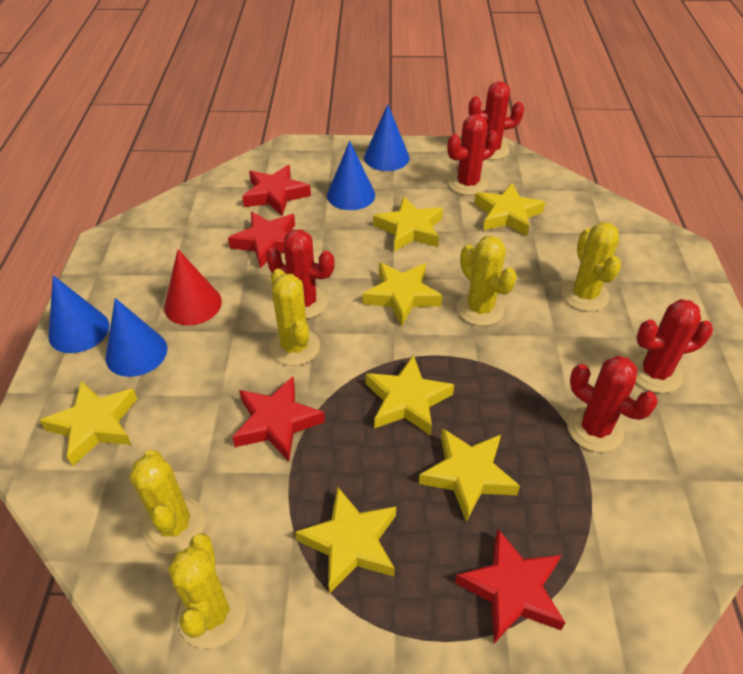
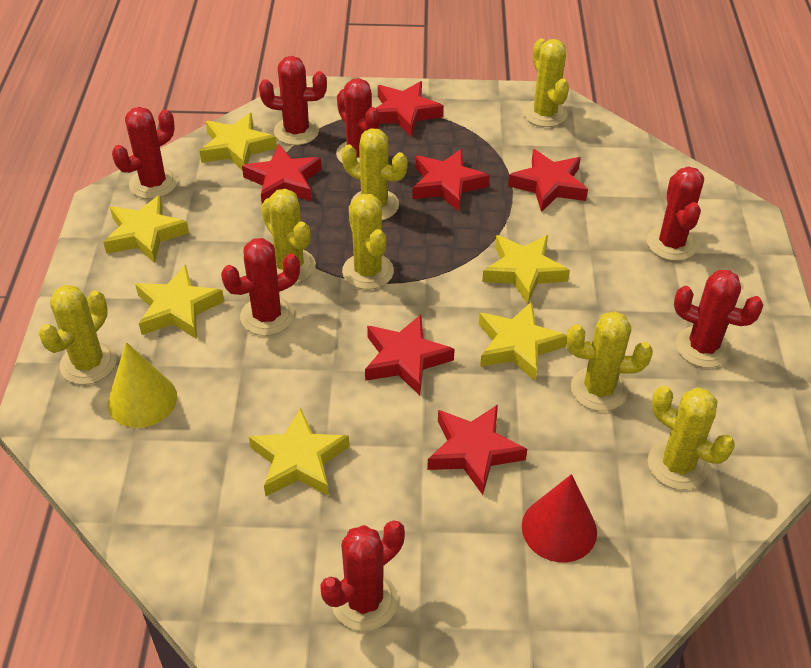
blue cone: [48,275,110,353] [105,298,167,377] [327,141,375,210] [364,104,410,171] = 4 -> none = 0
red cactus: [266,229,335,319] [448,114,498,196] [469,81,524,160] [567,355,658,452] [631,299,713,393] = 5 -> [112,107,177,199] [221,238,300,336] [259,56,327,145] [320,520,405,631] [336,78,380,164] [647,166,704,261] [674,270,763,368] = 7
red star: [228,211,295,269] [232,377,325,462] [242,165,311,216] [455,529,566,643] = 4 -> [242,145,322,204] [365,315,455,395] [376,81,444,137] [412,149,490,212] [427,404,527,495] [508,149,588,212] = 6
yellow cactus: [130,450,206,554] [168,533,246,649] [270,269,320,366] [457,236,517,326] [561,222,621,311] = 5 -> [39,285,117,385] [261,189,316,284] [342,128,408,220] [342,194,394,289] [523,38,569,127] [566,311,653,411] [648,386,735,490] = 7
yellow cone: none = 0 -> [108,342,177,428] = 1
yellow star: [39,381,137,466] [295,486,396,594] [362,262,443,326] [366,355,454,436] [373,196,443,252] [419,428,520,522] [474,183,545,236] = 7 -> [103,195,189,263] [135,265,224,339] [199,113,277,169] [249,407,349,497] [479,302,567,382] [482,235,570,304] = 6

